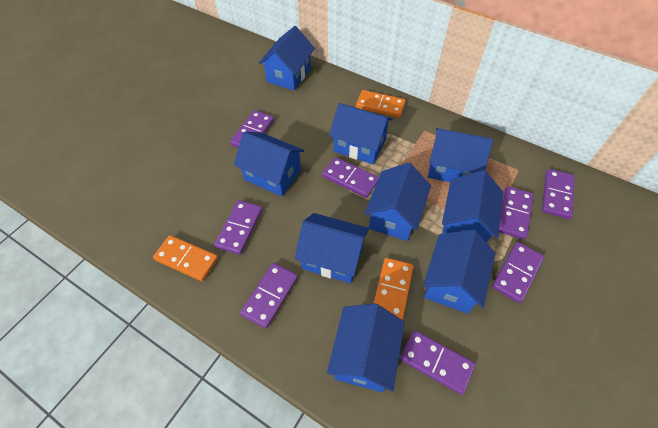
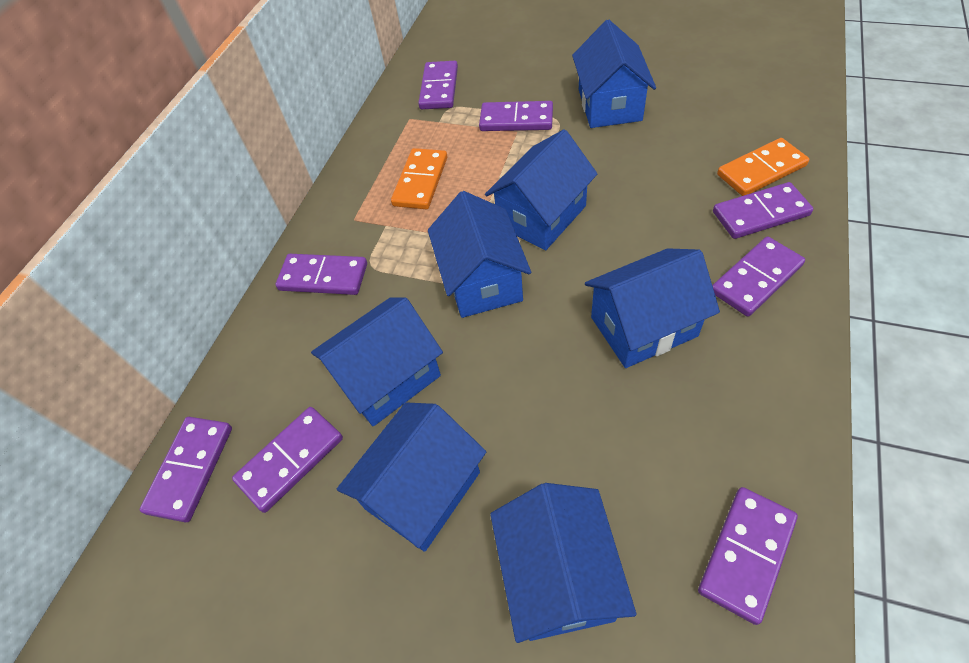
blue house: [234,132,304,196] [259,26,315,91] [295,213,369,283] [327,303,405,392] [329,103,393,164] [365,163,431,241] [423,230,495,314] [428,128,493,182] [442,170,504,243] = 9 -> [311,298,443,426] [337,402,486,552] [428,191,531,318] [485,129,597,251] [490,483,637,643] [572,19,656,128] [585,248,720,368] = 7
orange domino: [153,235,218,281] [356,90,406,118] [373,258,414,320] = 3 -> [391,148,447,209] [717,138,809,196] = 2

